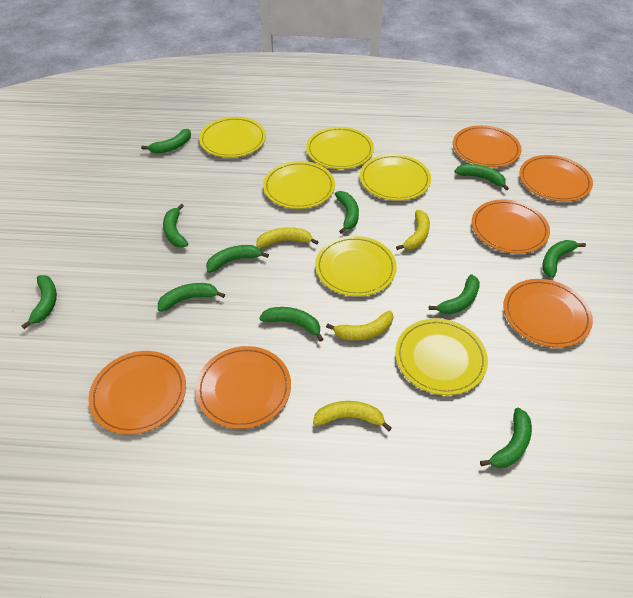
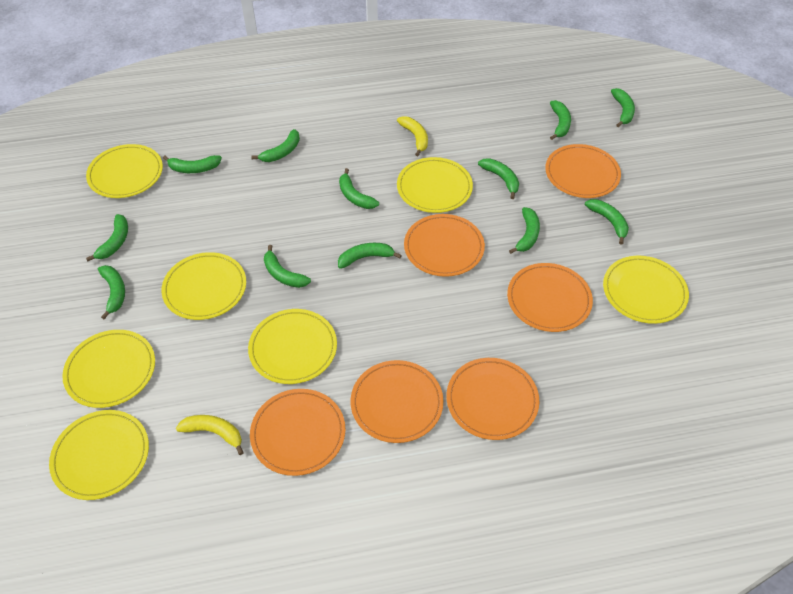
green banana: [21,275,57,329] [141,129,191,154] [158,283,225,312] [163,204,188,248] [206,245,269,273] [259,307,324,342] [335,191,359,234] [429,274,480,315] [454,164,509,190] [480,408,532,468] [542,240,586,278] = 11 -> [86,214,128,261] [98,265,125,319] [163,155,222,173] [251,129,300,162] [264,245,311,288] [338,243,402,269] [339,168,379,209] [478,158,519,199] [509,207,540,254] [550,100,571,140] [585,199,629,245] [611,88,635,127] = 12
yellow banana: [256,227,318,248] [313,401,392,431] [326,311,394,340] [396,210,430,250] = 4 -> [176,415,244,455] [397,116,428,156] = 2
yellow plate: [199,117,266,158] [263,161,335,209] [306,127,374,169] [315,236,397,296] [360,154,431,201] [395,318,488,395] = 6 -> [49,410,149,500] [62,330,155,408] [86,144,163,198] [161,252,246,320] [248,309,337,384] [397,157,473,213] [603,256,689,324] = 7

